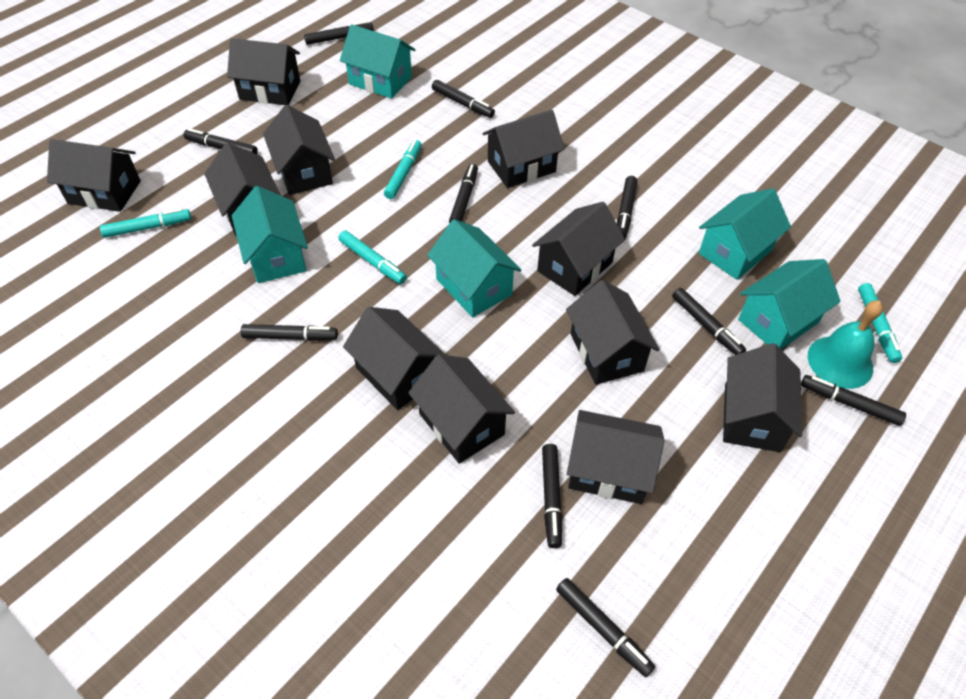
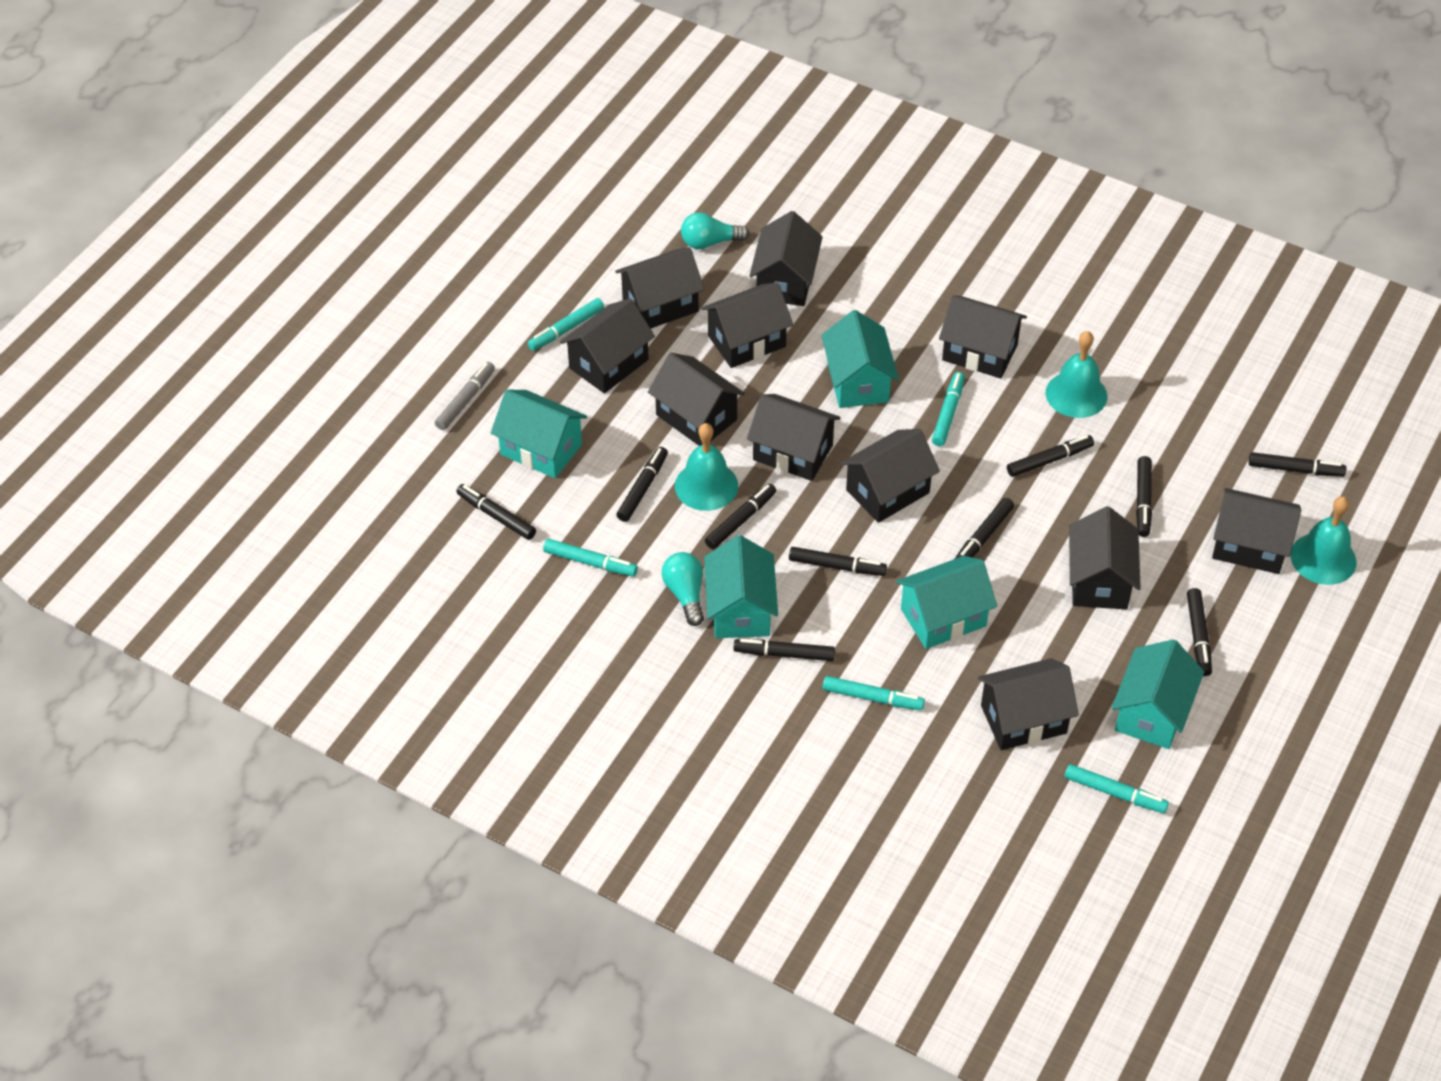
grey marker: none = 0 -> [435,362,495,430] = 1
turquoise bell: [808,300,883,389] = 1 -> [675,423,738,511] [1046,331,1107,418] [1290,496,1357,585] = 3
turquoise light bulb: none = 0 -> [662,552,704,626] [681,212,750,249] = 2
turquoise marker: [100,208,191,238] [338,230,407,284] [384,140,422,199] [858,283,902,363] = 4 -> [528,298,604,351] [543,539,638,577] [823,676,925,710] [932,372,965,446] [1065,764,1169,813] = 5

